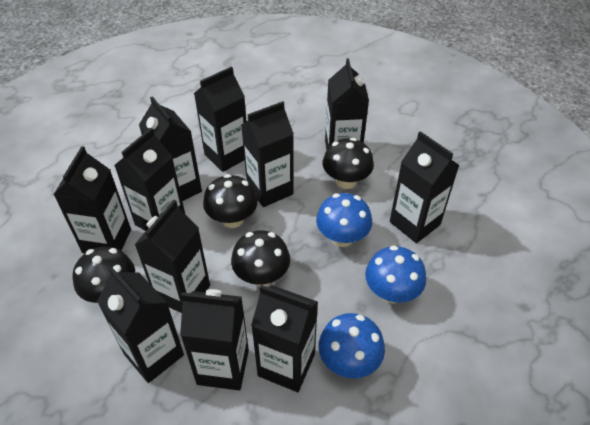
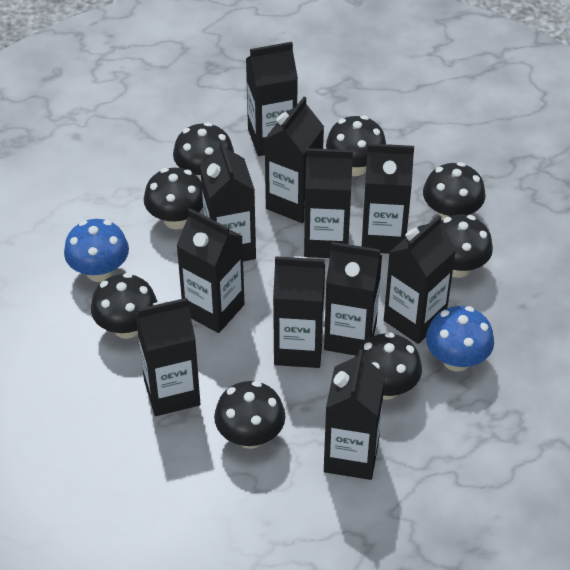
black mushroom: [72,247,135,303] [203,174,258,228] [231,230,290,287] [323,138,374,189] = 4 -> [91,273,157,339] [144,168,203,229] [173,122,234,181] [214,381,285,449] [326,115,386,176] [355,332,422,400] [423,162,486,220] [441,215,493,278] = 8
blue mushroom: [316,193,372,247] [318,313,385,378] [365,245,426,303] = 3 -> [64,219,129,282] [426,306,494,372] = 2

